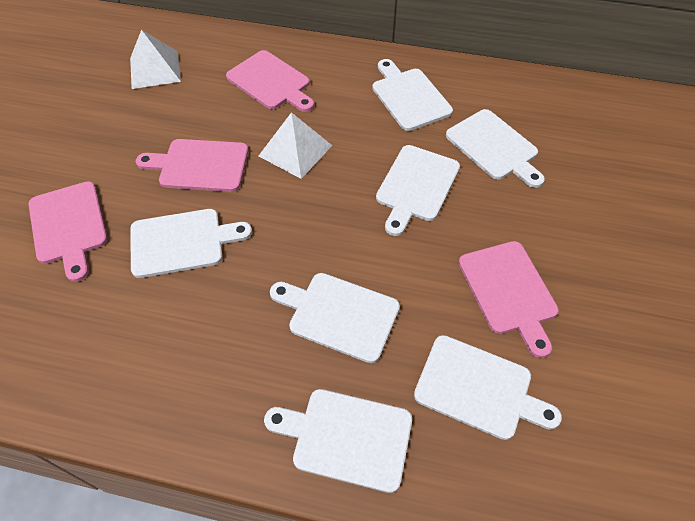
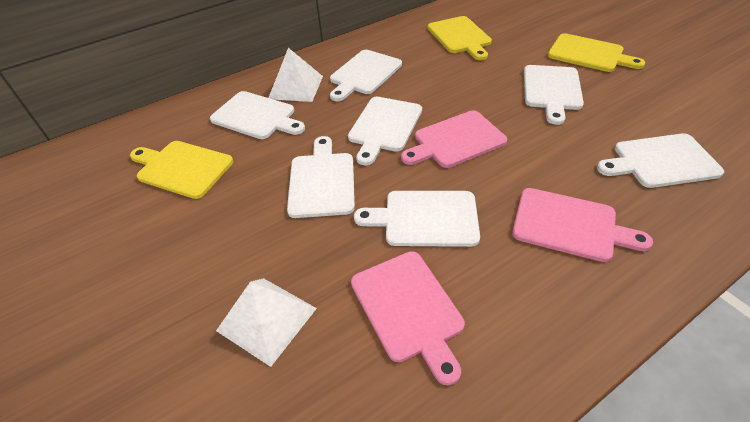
pink cutting board: [28,181,108,282] [136,139,248,192] [226,50,314,112] [459,241,559,358] = 4 -> [351,251,465,385] [401,110,507,168] [512,188,653,262] = 3
yellow cutting board: none = 0 -> [130,141,233,199] [427,16,492,60] [548,33,645,72] = 3

